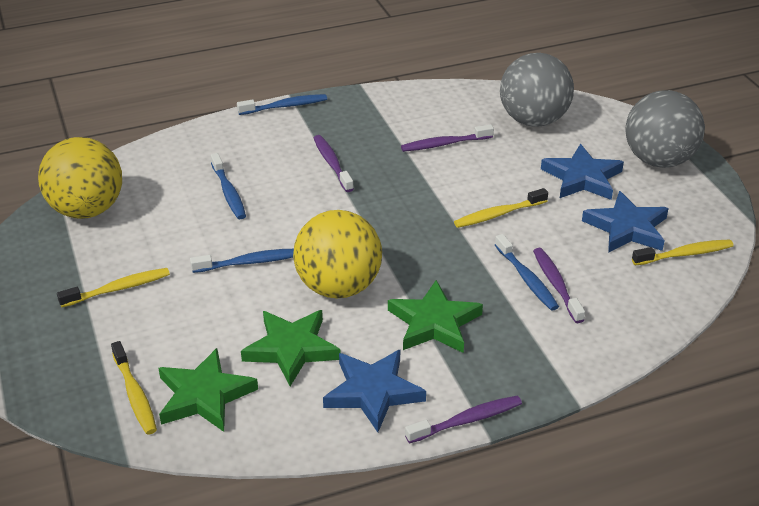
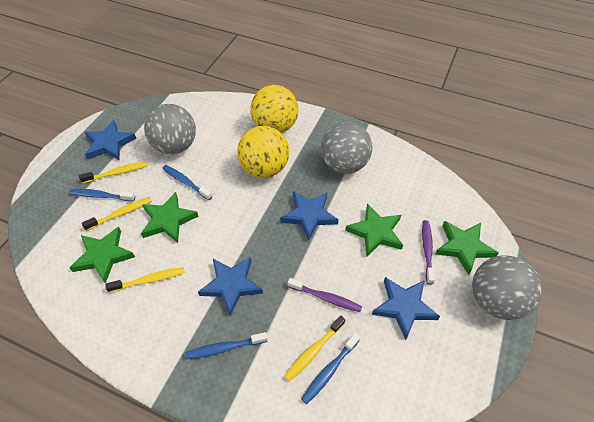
blue star: [323,350,426,432] [541,144,624,200] [582,191,669,253] = 3 -> [84,120,136,161] [198,257,263,316] [280,191,338,241] [372,277,440,340] = 4
green star: [158,348,258,432] [241,310,341,386] [388,280,483,353] = 3 -> [69,227,135,284] [141,192,199,243] [345,204,403,256] [435,221,499,275] = 4
grey ball: [500,53,574,127] [625,90,705,168] = 2 -> [144,104,196,154] [321,122,372,174] [472,255,542,320] = 3
purple toothbrush: [314,135,354,192] [401,124,494,152] [405,396,522,444] [533,248,585,323] = 4 -> [288,278,362,312] [422,220,435,284] = 2

